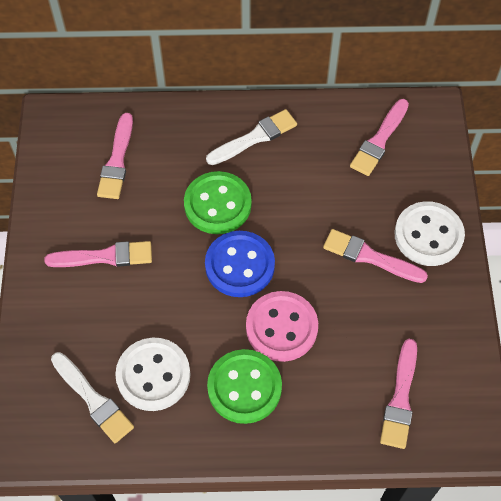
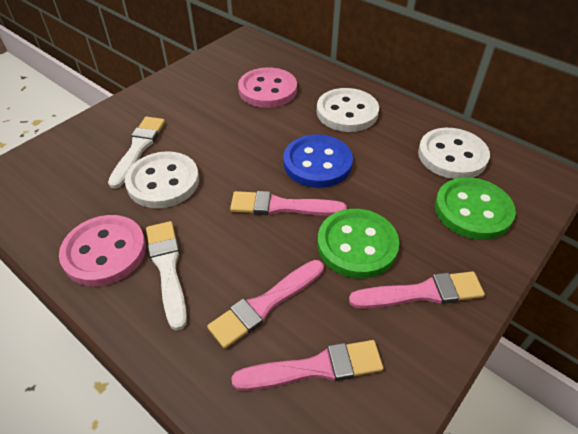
pink brush: [44,241,152,267] [97,113,133,199] [323,229,428,283] [350,99,409,176] [380,339,417,449] = 5 -> [207,260,324,349] [230,191,347,216] [231,340,383,391] [349,271,485,309] = 4
pink button: [246,291,318,362] = 1 -> [59,215,146,286] [238,67,297,108] = 2
white button: [115,338,191,411] [394,201,465,266] = 2 -> [125,151,199,208] [317,88,379,132] [418,128,490,179] = 3

